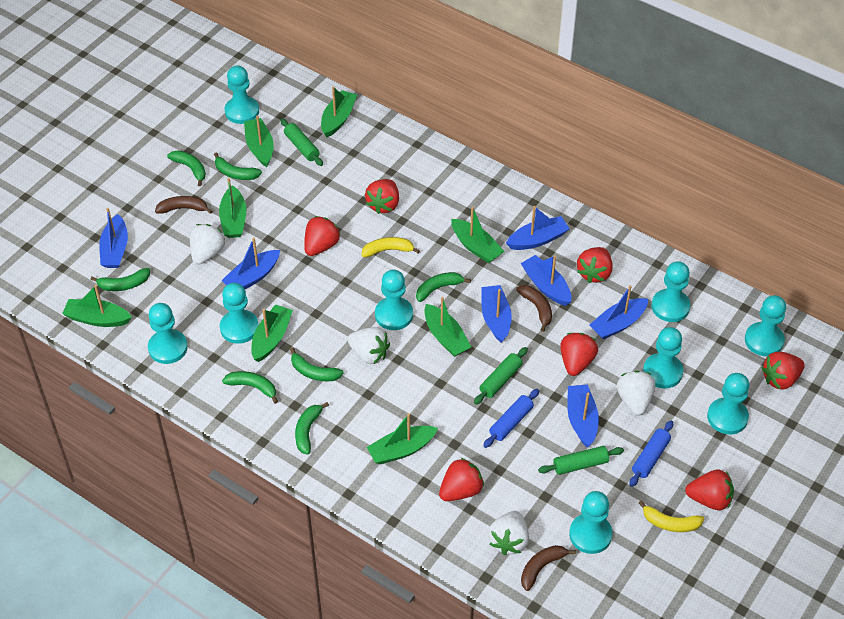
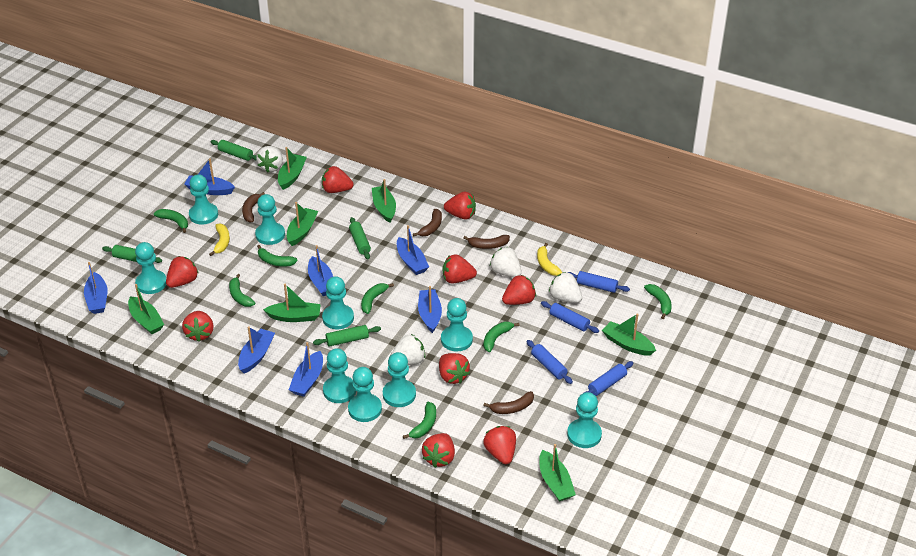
blue rolling pin: [483,389,539,448] [629,420,673,487] = 2 -> [526,340,573,384] [541,301,599,333] [566,271,630,293] [584,361,633,396] = 4
brown banana: [155,196,212,214] [516,285,552,332] [521,545,576,591] = 3 -> [242,192,265,223] [413,209,442,237] [463,235,510,249] [483,391,534,414] = 4
green boat: [62,285,132,327] [219,178,246,238] [244,115,274,167] [251,305,293,362] [321,87,357,137] [367,413,438,464] [424,297,471,357] [451,207,504,263] = 8 -> [128,284,164,334] [263,284,321,322] [278,147,307,190] [287,202,318,246] [372,179,396,223] [539,444,576,502] [602,313,656,356] = 7
green rolling pin: [280,119,323,166] [474,347,528,405] [538,446,624,475] = 3 -> [102,245,162,263] [211,140,257,161] [313,325,381,347] [349,217,371,259] = 4
red strawberry: [304,216,340,256] [365,179,399,214] [439,458,484,501] [560,333,598,376] [577,247,613,283] [685,470,734,510] [761,352,805,389] = 7 -> [166,256,199,288] [182,311,213,342] [322,166,354,193] [422,433,455,468] [439,353,470,384] [443,254,477,283] [444,192,476,220] [483,426,516,464] [502,275,536,305] = 9

